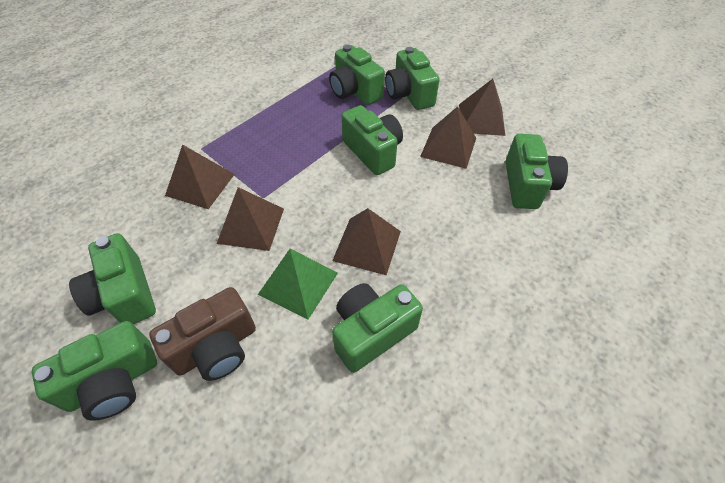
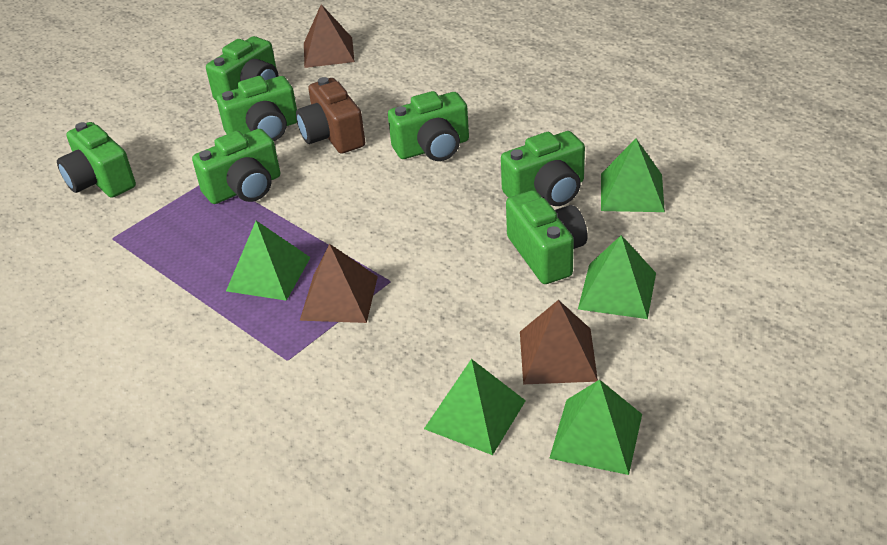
brown pyramid: [165,144,235,209] [217,187,284,251] [332,208,401,275] [420,106,476,169] [459,79,505,136] = 5 -> [300,244,378,323] [304,4,355,68] [520,300,598,384] = 3
green pyramid: [258,249,338,319] = 1 -> [226,221,311,301] [424,359,526,455] [549,380,642,475] [578,235,656,319] [601,139,665,212] = 5

